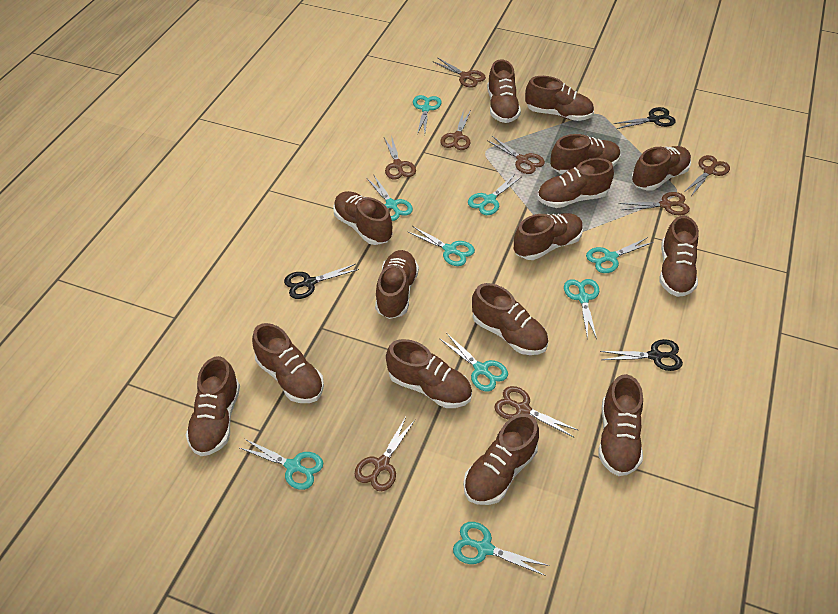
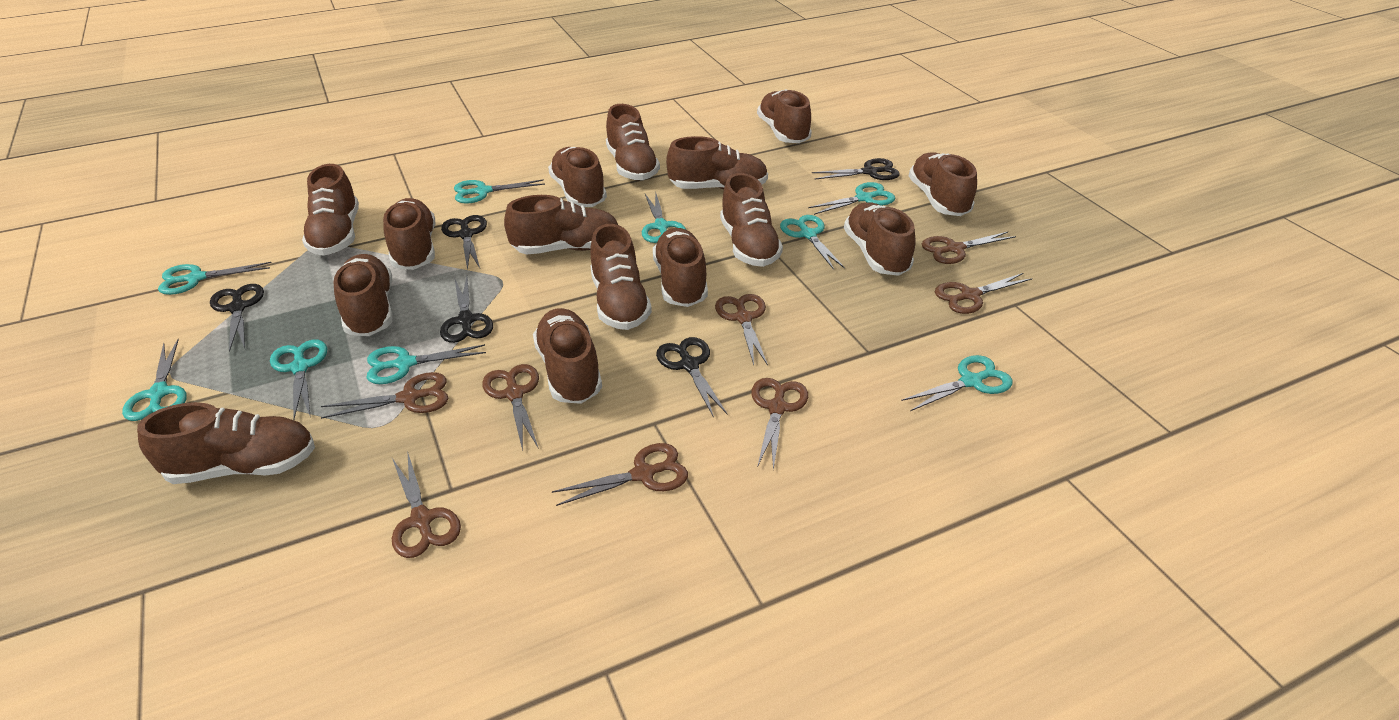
black scissors: [284,264,359,299] [600,339,683,371] [613,107,676,129] = 3 -> [210,284,264,352] [440,276,493,343] [441,215,487,271] [656,337,728,418] [812,158,900,180] = 5

